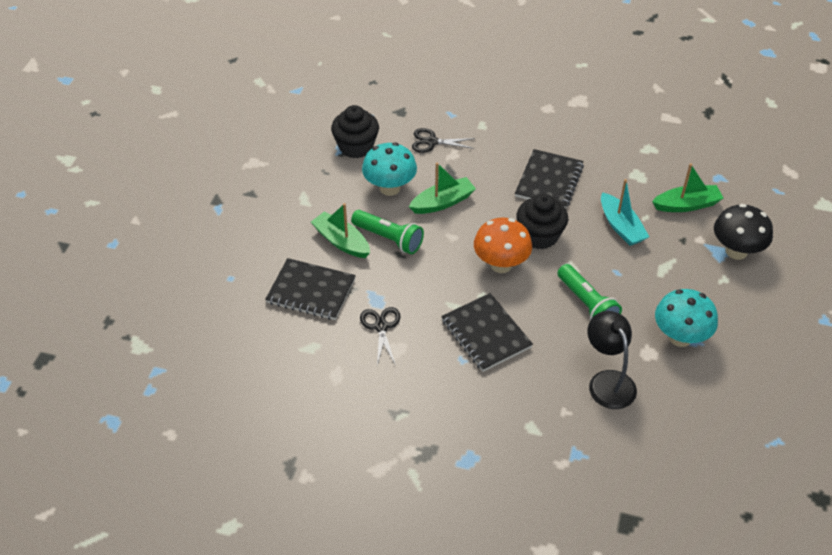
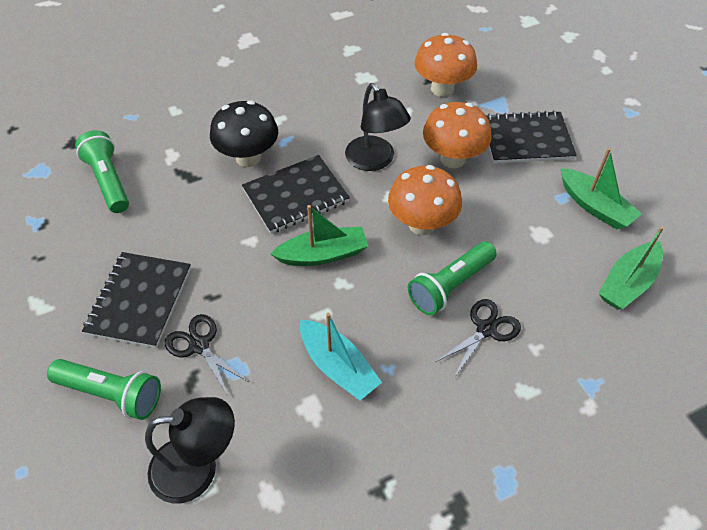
black cupcake: [331,105,379,158] [516,194,568,249] = 2 -> none = 0
black lamp: [587,311,637,409] = 1 -> [145,397,235,503] [345,83,411,171] = 2
green flashlight: [351,210,424,254] [558,264,622,320] = 2 -> [47,359,161,420] [75,130,129,213] [408,241,497,315] = 3
orange mushroom: [474,218,532,273] = 1 -> [388,165,462,235] [414,33,477,97] [423,102,492,168] = 3
turquoise mushroom: [362,143,417,196] [655,289,718,347] = 2 -> none = 0

